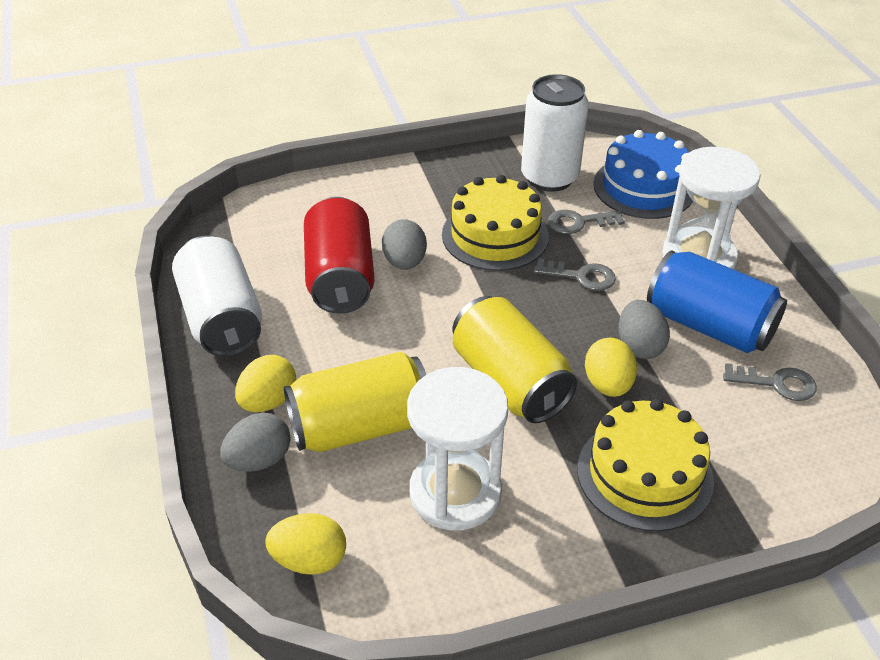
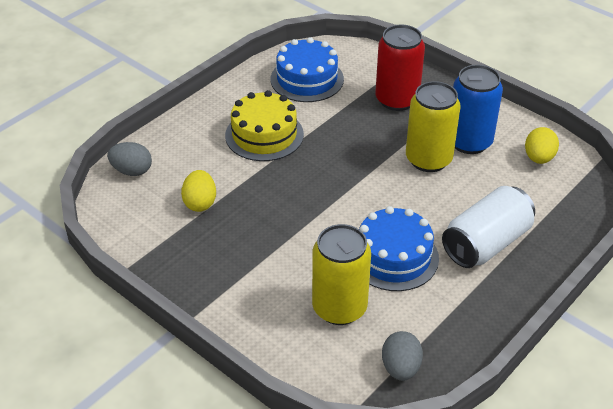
blue cake: [593,130,693,219] = 1 -> [271,37,344,102] [359,206,439,291] = 2
grey egg: [220,413,291,472] [382,219,427,270] [618,300,670,359] = 3 -> [107,142,152,176] [382,331,423,381] = 2
grey key: [534,258,616,291] [548,210,625,234] [723,363,817,401] = 3 -> none = 0
white can: [172,235,262,357] [521,74,589,192] = 2 -> [442,186,535,268] = 1
white hourglass: [407,367,508,530] [662,147,761,269] = 2 -> none = 0
yellow cake: [442,175,549,271] [577,399,714,532] = 2 -> [225,90,304,161] = 1
yellow egg: [235,355,296,412] [265,513,346,575] [585,338,637,397] = 3 -> [181,170,216,212] [525,127,559,164] = 2

